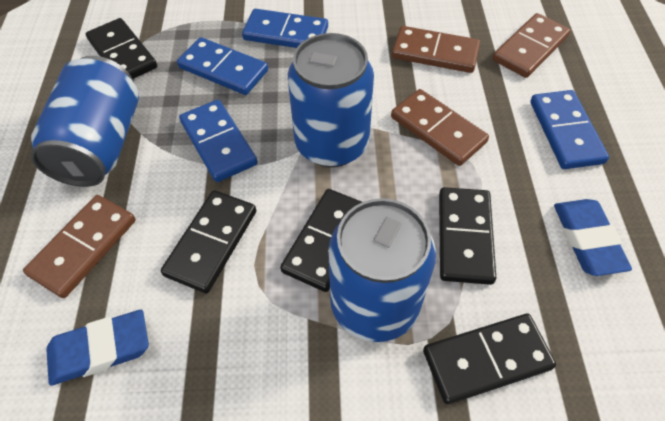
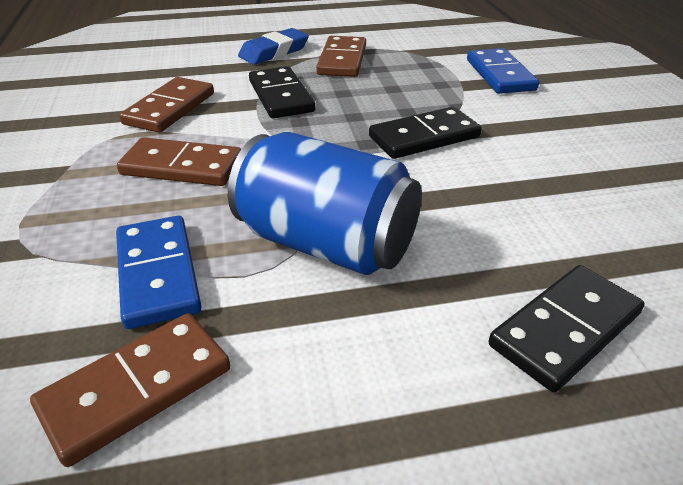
black domino: [86,18,157,79] [161,190,256,293] [280,189,362,292] [423,313,556,404] [439,187,496,285] = 5 -> [249,66,315,118] [369,107,482,159] [489,265,645,392] = 3
blue can: [31,56,139,187] [288,33,374,167] [328,198,436,342] = 3 -> [228,132,422,275] = 1
blue domino: [177,37,268,95] [179,100,258,182] [242,9,328,48] [530,90,609,169] = 4 -> [116,216,202,329] [467,48,539,94] = 2
blue eraser: [46,310,149,386] [554,199,632,276] = 2 -> [238,28,309,65] = 1

